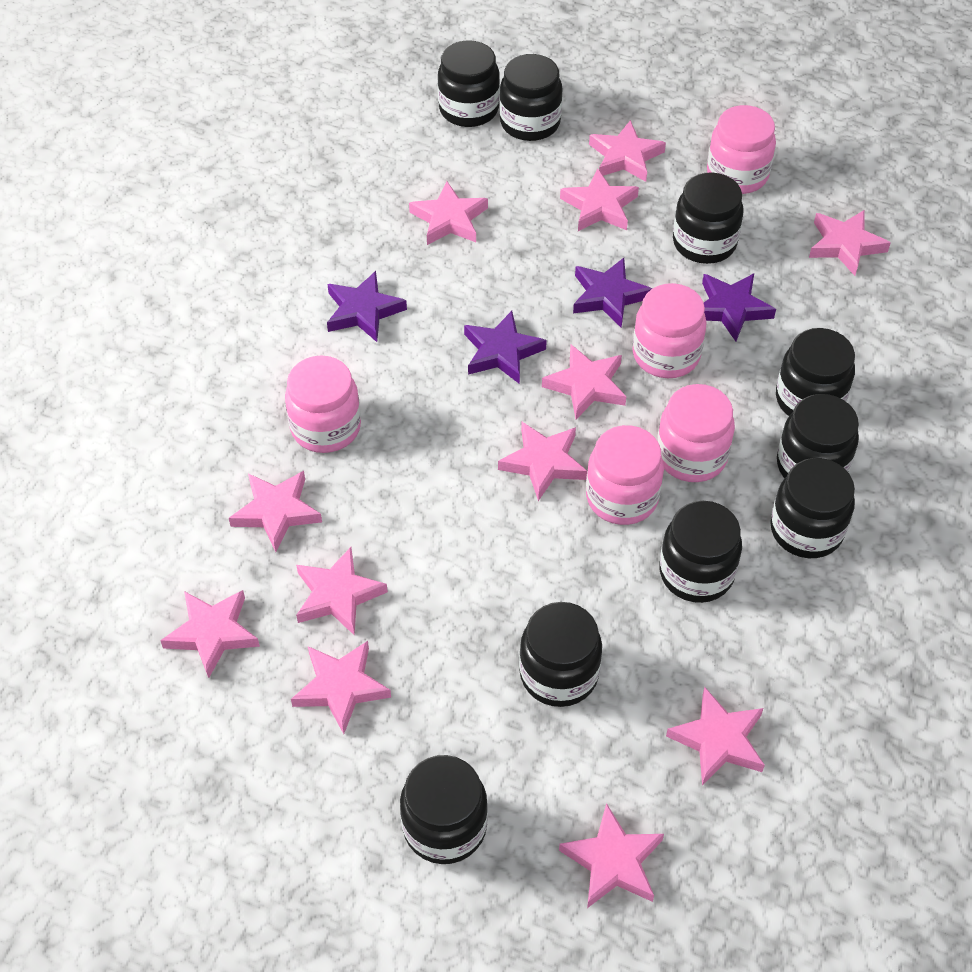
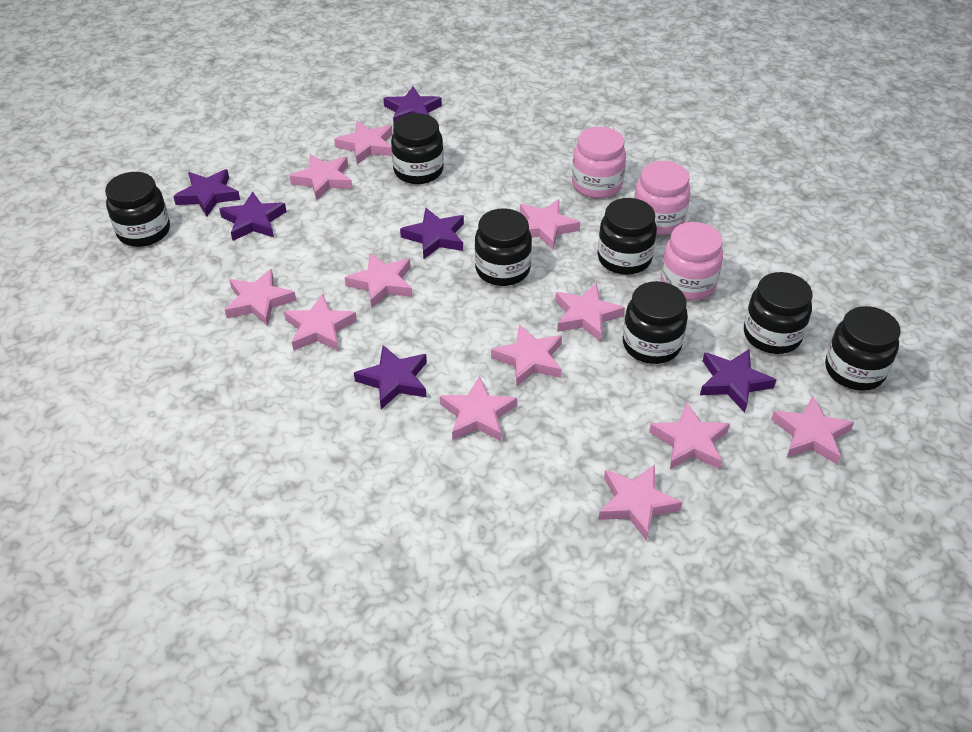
black jar: [400,755,488,864] [438,40,500,127] [499,54,563,141] [519,602,602,707] [660,501,742,603] [673,172,744,264] [770,458,855,558] [776,328,855,416] [777,394,859,479] = 9 -> [105,172,170,247] [391,113,444,184] [475,208,532,286] [597,198,657,275] [623,281,688,364] [744,272,812,354] [825,306,901,391] = 7
pink jar: [285,355,361,453] [586,425,664,525] [632,283,707,378] [657,384,735,482] [707,105,776,194] = 5 -> [572,127,626,199] [634,161,690,235] [661,222,723,300] = 3
purple star: [327,271,407,342] [464,311,547,384] [573,258,652,328] [702,273,776,342] = 4 -> [173,169,240,216] [219,191,287,241] [354,345,427,409] [383,87,442,124] [400,208,464,260] [700,349,776,412] = 6

